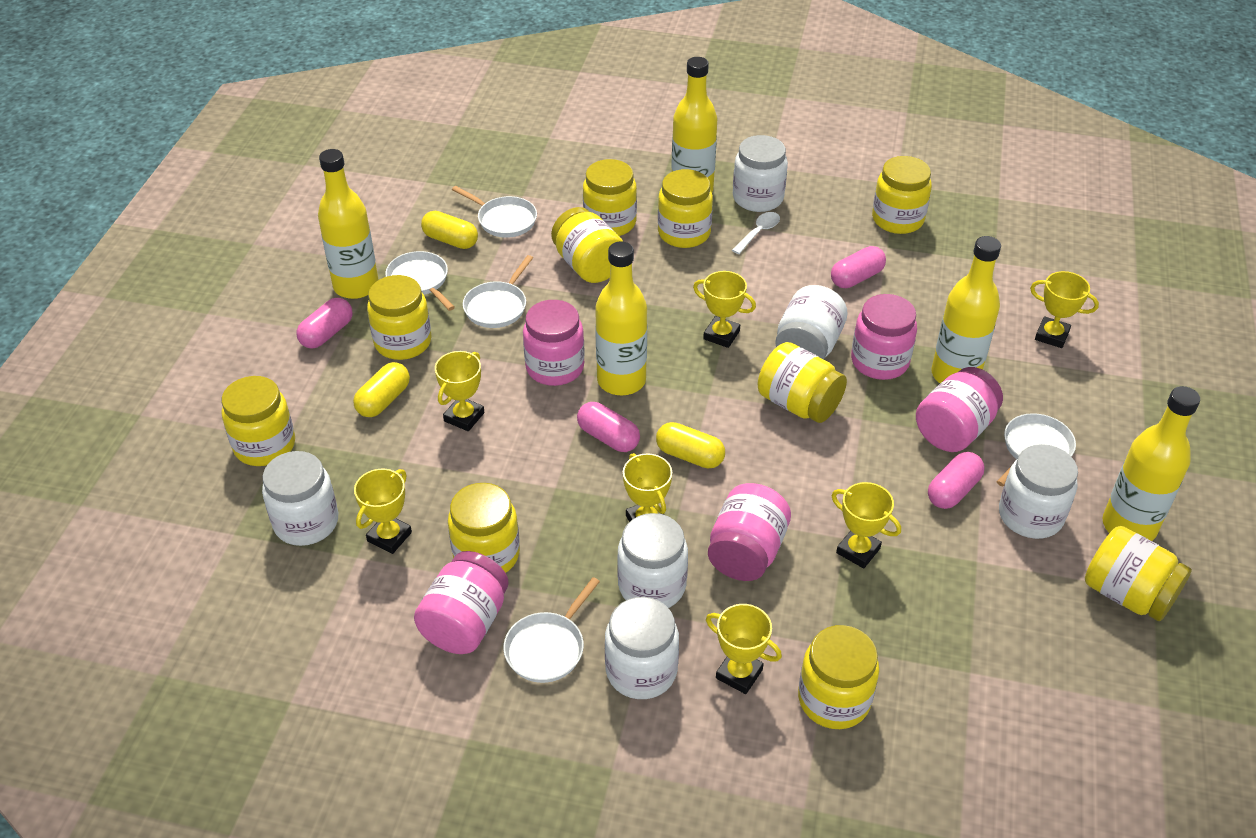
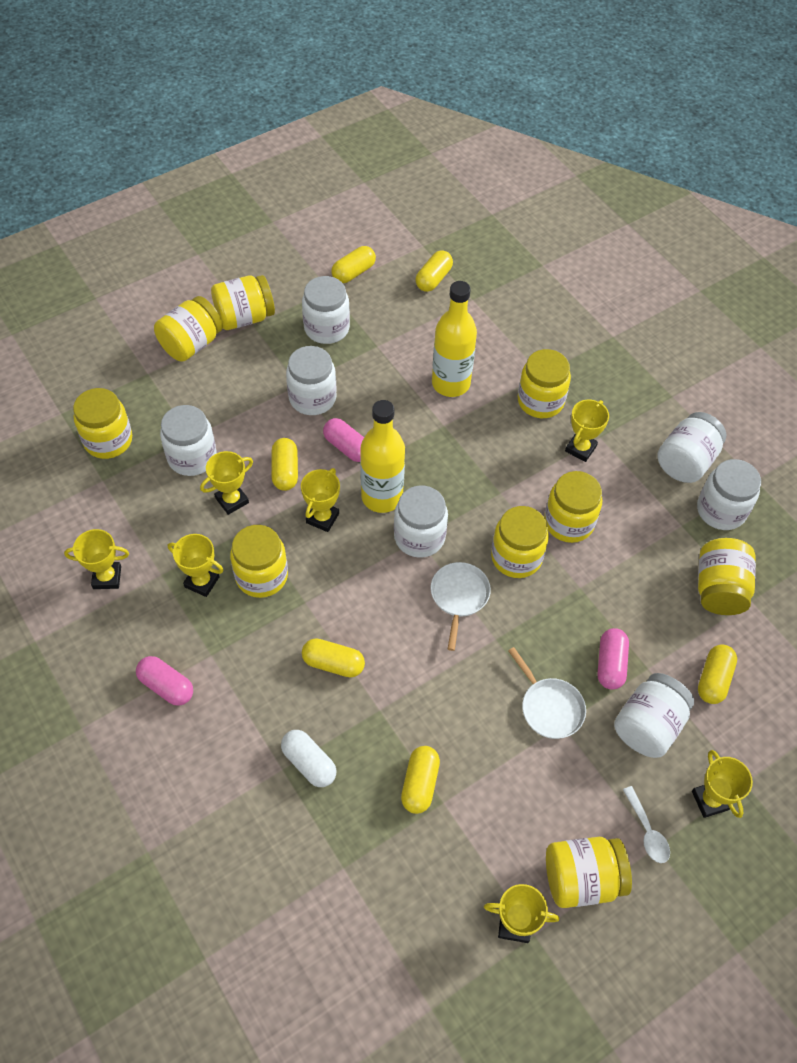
pink capsule: [296,298,353,348] [577,402,640,452] [831,246,886,288] [928,452,985,509] = 4 -> [136,656,193,706] [323,418,364,462] [597,628,629,690] = 3
pink jar: [414,551,509,654] [523,300,585,386] [708,483,791,581] [851,294,917,380] [916,367,1003,452] = 5 -> none = 0
white capsule: none = 0 -> [281,730,336,787] = 1
white jar: [262,451,338,546] [605,597,679,699] [617,513,688,608] [733,135,788,212] [775,285,848,359] [999,444,1078,539] = 6 -> [160,405,217,476] [286,346,337,415] [302,276,350,344] [394,486,448,558] [614,673,694,758] [657,412,726,483] [697,459,761,530] = 7
white pan: [385,251,455,311] [452,186,537,238] [463,255,533,328] [503,577,600,683] [997,413,1076,486] = 5 -> [431,562,491,651] [508,647,586,739] = 2
yellow bottle: [318,149,379,299] [595,242,647,395] [671,57,718,192] [932,236,1001,383] [1102,386,1200,541] = 5 -> [360,400,405,513] [432,281,477,397] = 2
yellow capsule: [353,362,410,417] [421,211,478,249] [656,422,725,468] = 3 -> [271,438,298,491] [302,638,365,678] [331,246,376,283] [401,746,440,814] [415,250,453,292] [698,644,737,704] = 6
yellow jar: [222,376,295,466] [367,275,432,360] [448,483,520,573] [551,207,623,283] [583,159,637,236] [658,169,713,248] [757,342,847,423] [798,625,879,729] [872,156,932,234] [1085,526,1192,621] = 10 -> [73,388,132,459] [154,296,223,362] [211,275,275,330] [230,525,288,598] [491,506,549,578] [517,349,571,418] [544,471,602,543] [546,837,632,908] [698,538,756,615] = 9

